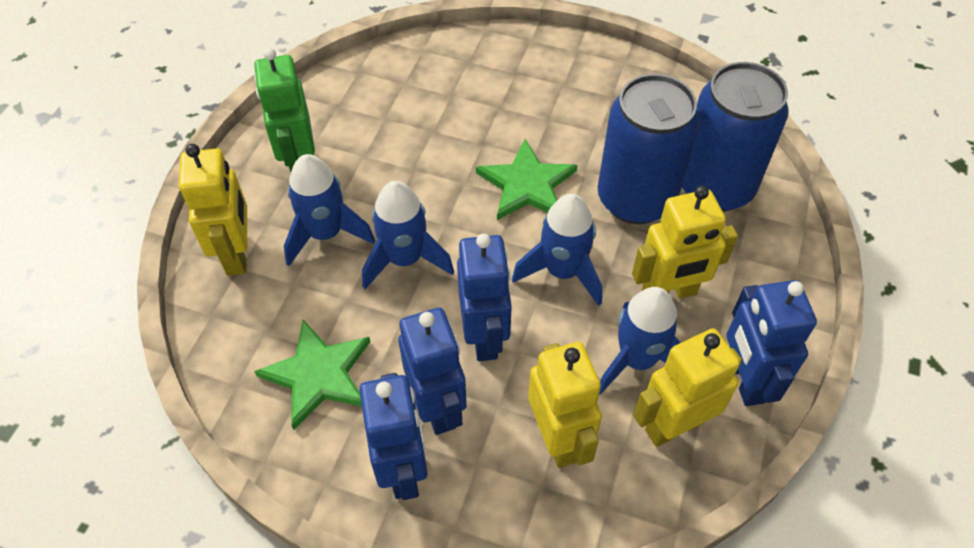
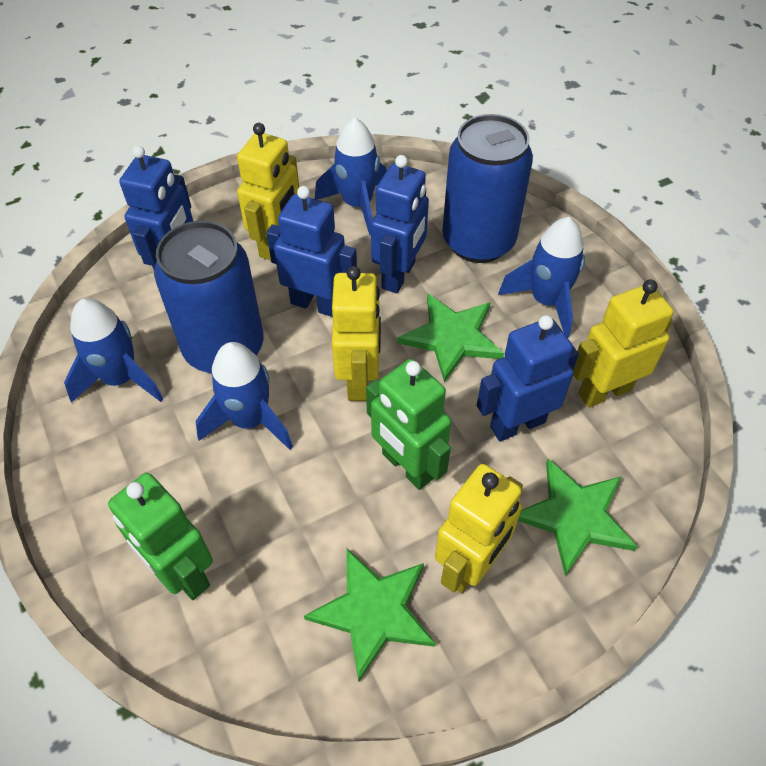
green robot: [254,47,315,172] = 1 -> [108,473,213,600] [366,359,451,490] = 2
green star: [254,320,370,430] [476,139,578,220] = 2 -> [304,549,436,681] [397,293,504,383] [518,459,638,576] = 3

